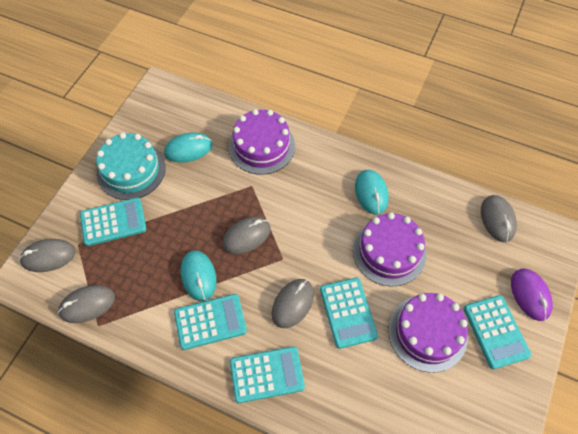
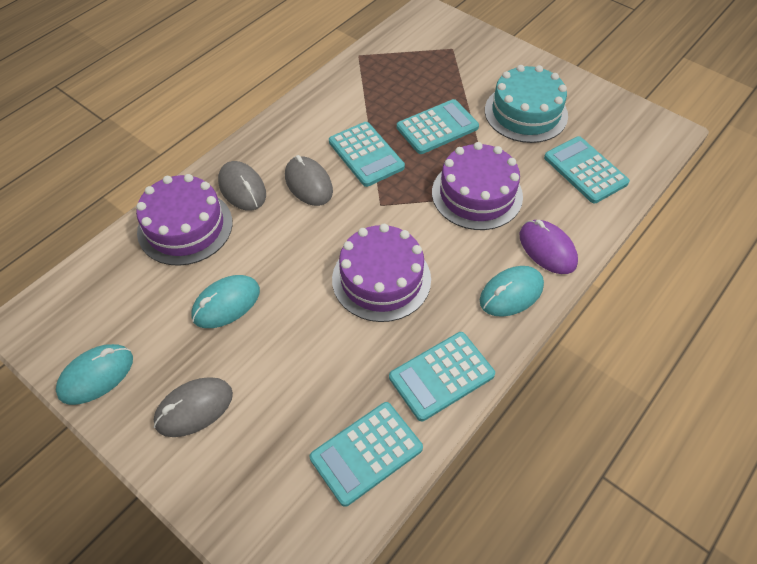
grey mouse: [19,239,76,272] [58,285,115,323] [222,216,271,255] [272,279,314,328] [481,195,517,242] = 5 -> [154,377,233,437] [218,161,266,211] [285,155,333,206] = 3

